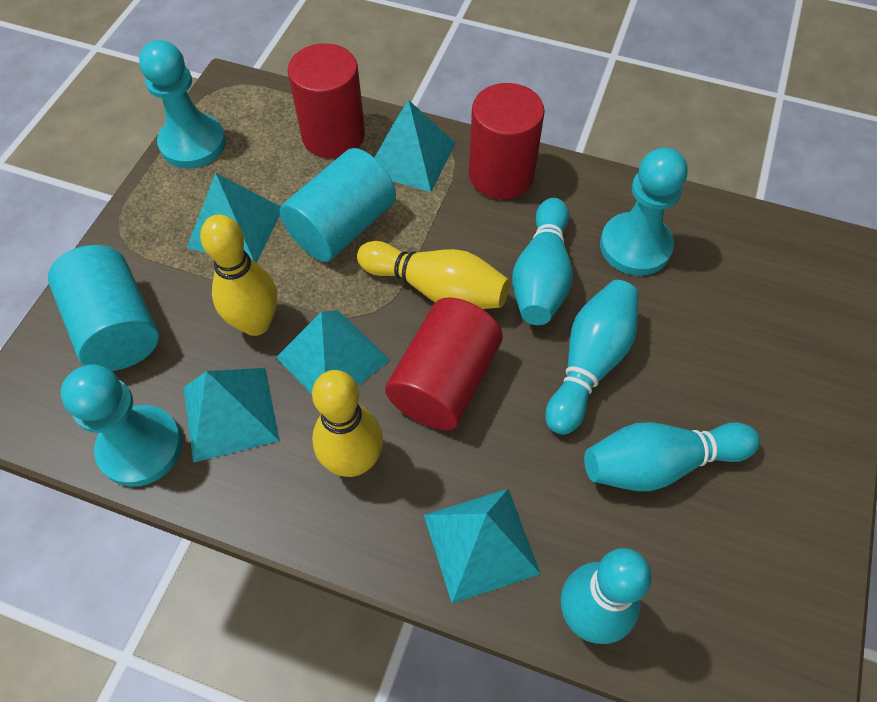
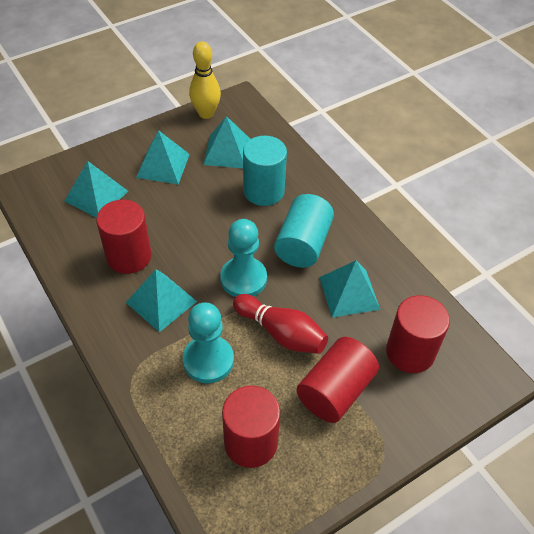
red bowling pin: none = 0 -> [233,294,328,354] = 1
red cylinder: [288,43,365,158] [385,297,503,430] [469,83,545,199] = 3 -> [96,200,152,274] [222,386,280,468] [297,337,379,423] [386,295,450,373] = 4
turquoise bowling pin: [512,198,573,325] [545,280,638,435] [561,548,652,644] [584,422,760,491] = 4 -> none = 0
turquoise pawn: [61,364,182,487] [139,40,226,168] [600,147,688,276] = 3 -> [183,302,234,383] [220,219,267,297] = 2
yellow bowling pin: [200,214,277,336] [312,370,383,477] [357,241,510,309] = 3 -> [189,42,221,119] = 1

